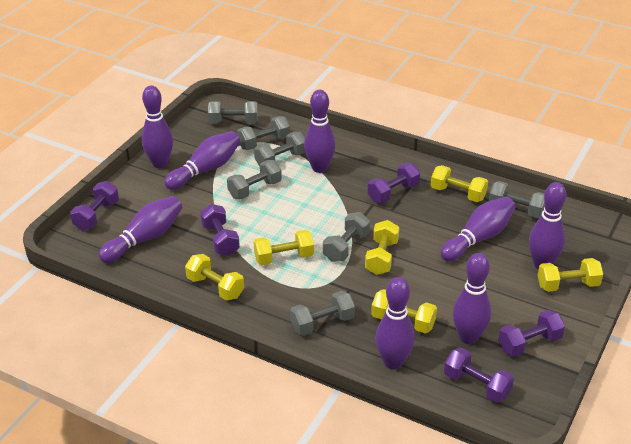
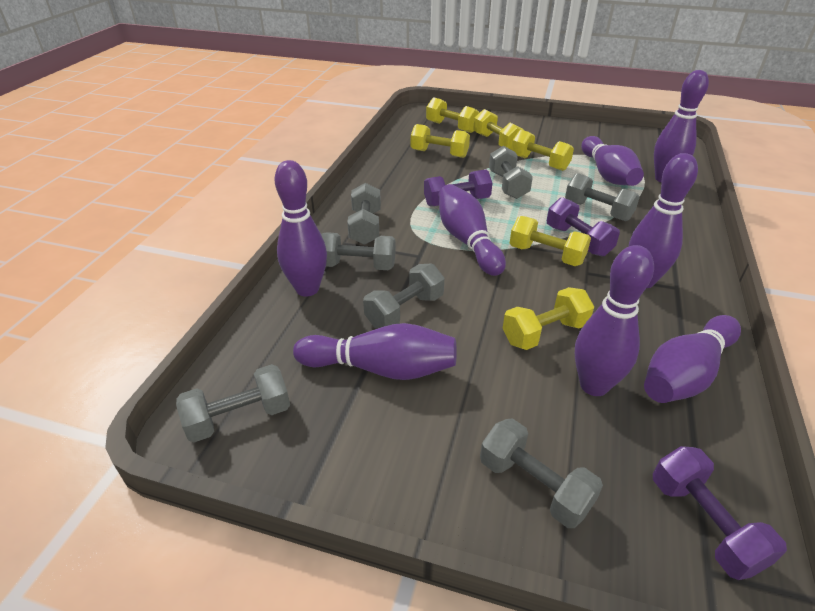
purple dumbbell: [70,181,119,231] [200,204,240,256] [368,163,420,203] [444,348,514,403] [498,310,565,357] = 5 -> [424,169,492,206] [547,197,620,257] [653,446,787,580] = 3

